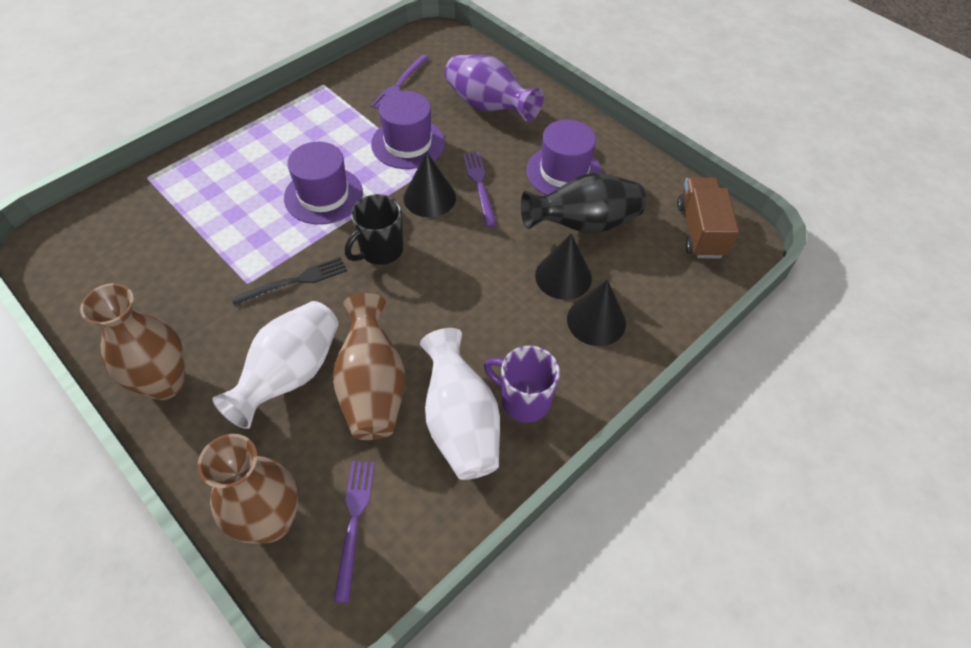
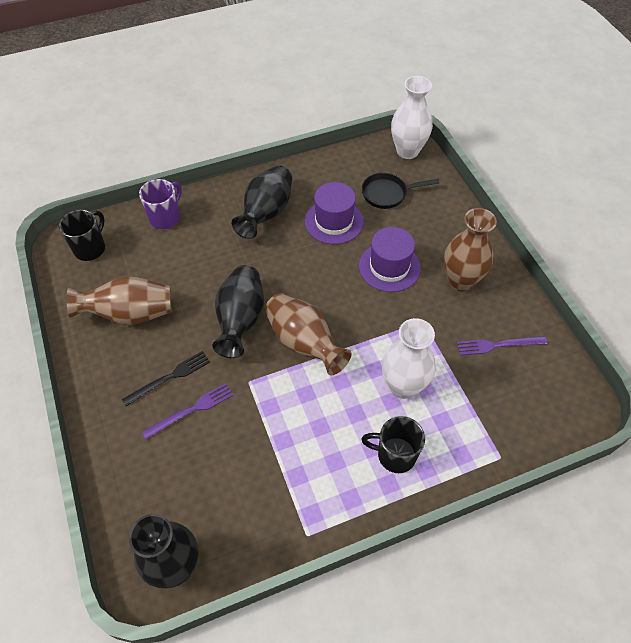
black cone: [404,152,456,217] [535,234,592,300] [567,280,626,346] = 3 -> none = 0
black mug: [345,194,403,265] = 1 -> [59,209,105,261] [361,416,425,473] = 2
black pan: none = 0 -> [362,173,439,209] = 1
black vase: [521,173,646,234] = 1 -> [129,514,199,589] [212,265,264,358] [231,165,292,239] = 3
brown truck: [677,177,739,258] = 1 -> none = 0
purple fork: [334,461,375,603] [371,55,429,109] [463,152,497,227] = 3 -> [142,383,233,439] [457,336,548,355] = 2
purple hat: [284,142,363,225] [371,91,445,169] [526,120,602,195] = 3 -> [305,182,364,244] [359,227,421,292] = 2
purple vase: [444,55,544,122] = 1 -> none = 0

